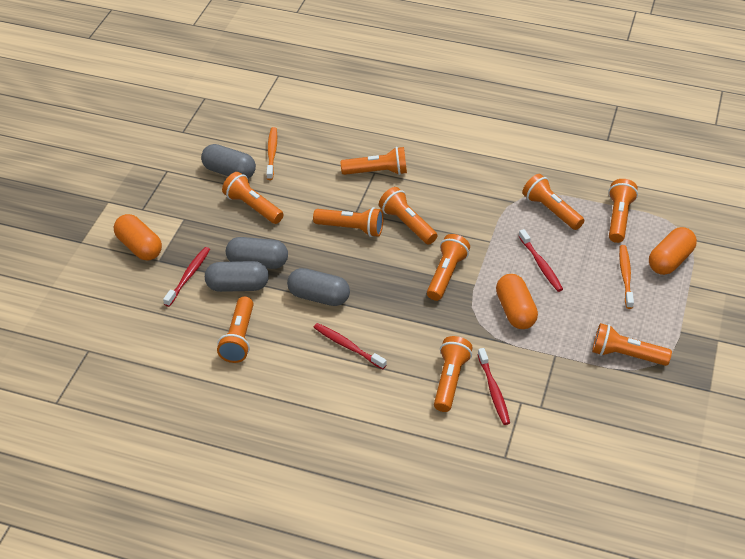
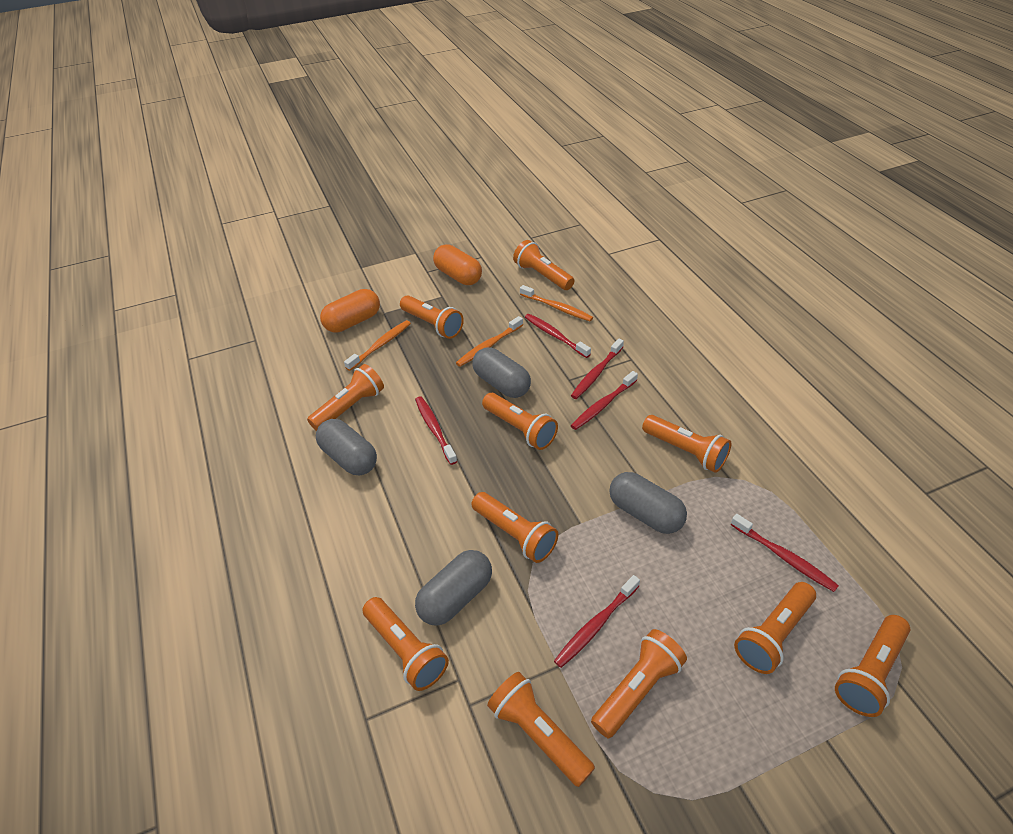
orange capsule: [114,214,162,261] [496,274,538,329] [649,227,697,275] = 3 -> [320,289,380,333] [433,244,482,285] = 2
orange flashlight: [217,296,254,363] [222,172,284,224] [313,207,384,237] [340,147,407,175] [379,187,437,245] [427,234,470,301] [434,336,473,412] [522,174,584,230] [592,323,672,366] [608,179,638,243] = 10 -> [307,364,384,431] [362,597,449,691] [400,295,464,339] [471,492,558,563] [482,393,558,450] [487,672,595,787] [513,240,574,290] [591,629,687,739] [642,415,731,473] [734,582,816,674] [835,615,910,717] = 11
orange toothbrush: [266,127,277,180] [619,245,634,309] = 2 -> [344,320,411,371] [456,316,523,367] [520,285,593,321] = 3
red toothbrush: [163,247,210,307] [313,323,387,369] [477,348,510,425] [519,229,563,292] = 4 -> [415,396,457,465] [525,314,591,358] [554,575,640,668] [571,338,624,399] [571,371,638,430] [730,514,839,592] = 6

